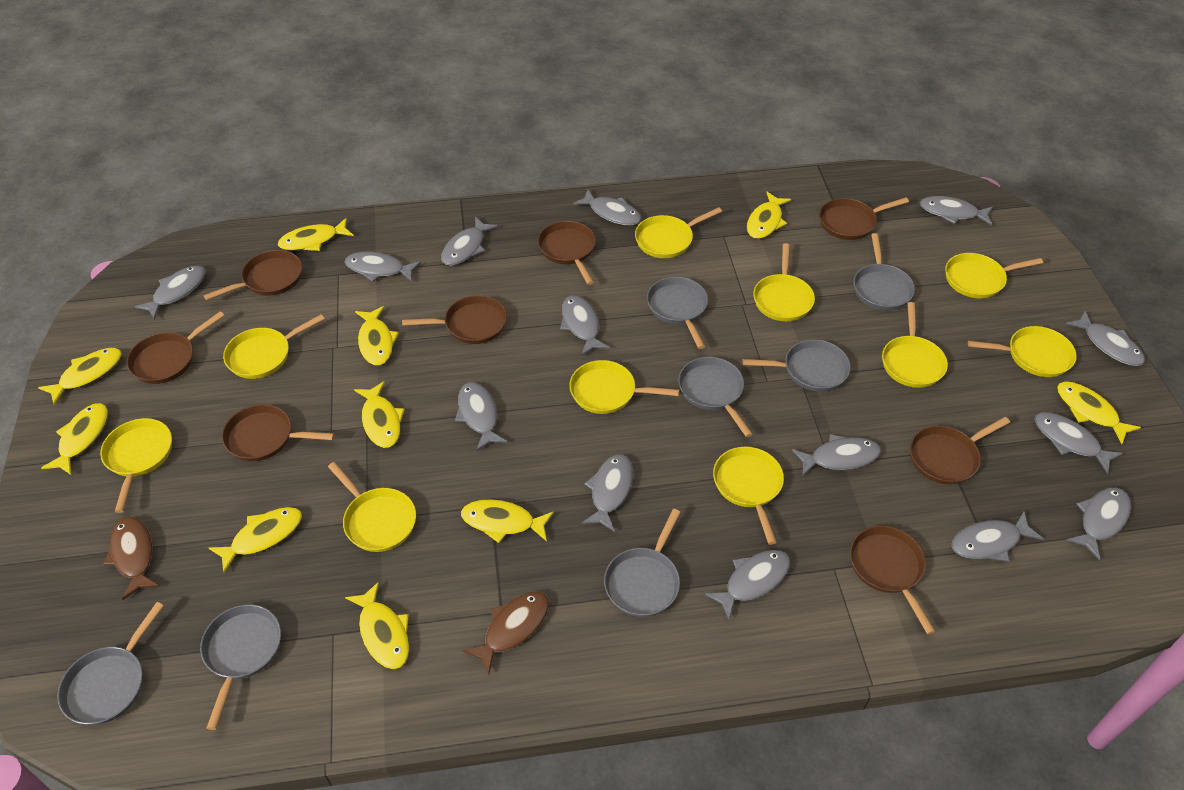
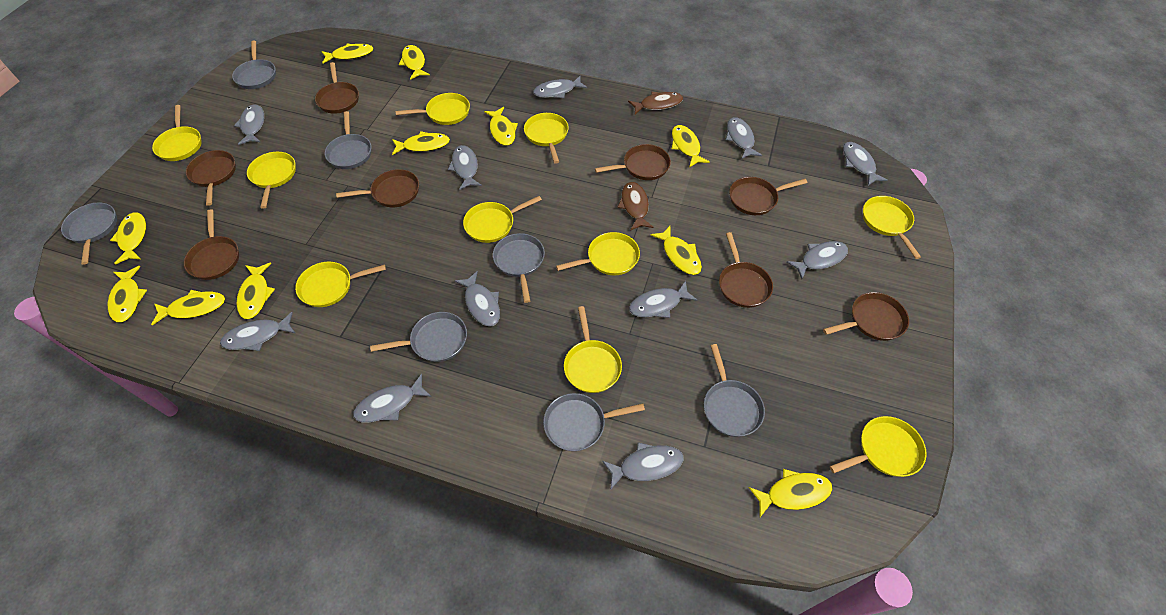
grey fish: [134,266,205,320] [345,251,421,282] [441,217,498,266] [455,382,507,451] [560,295,610,356] [573,190,642,225] [582,454,633,532] [705,550,790,619] [792,434,881,476] [920,196,993,225] [952,512,1044,562] [1035,412,1123,474] [1066,311,1145,366] [1067,488,1131,560] = 14 -> [220,312,295,351] [234,105,264,145] [353,374,432,422] [448,145,482,190] [455,271,500,326] [533,76,587,98] [602,442,684,489] [629,281,697,318] [726,117,762,159] [787,241,848,279] [843,142,888,186] = 11
yellow fish: [38,348,122,405] [41,403,108,475] [209,507,302,573] [278,218,354,251] [345,582,409,669] [354,381,405,448] [355,306,399,366] [461,499,554,543] [747,192,791,239] [1057,382,1141,444] = 10 -> [108,266,147,322] [110,212,146,265] [151,290,225,325] [237,262,275,319] [321,44,374,64] [392,131,450,155] [399,45,430,80] [484,107,518,146] [651,226,702,275] [672,125,710,167] [748,469,832,517] = 11

